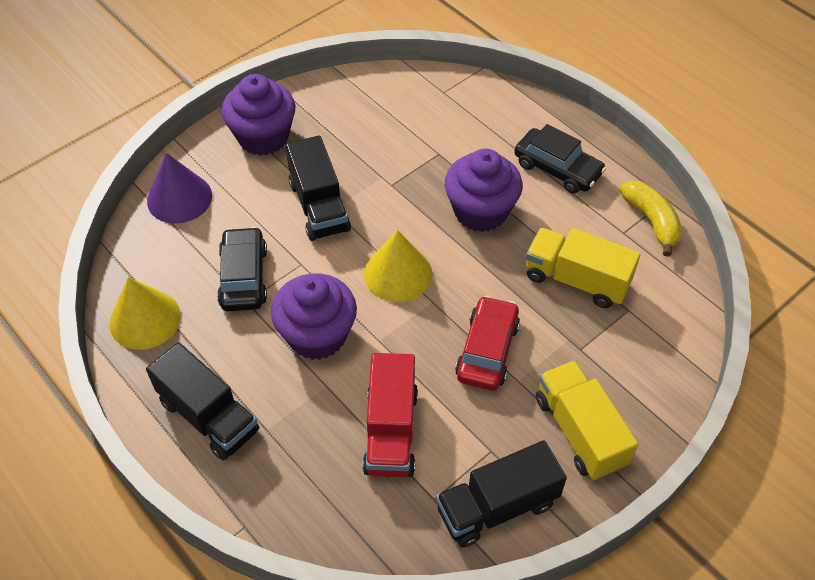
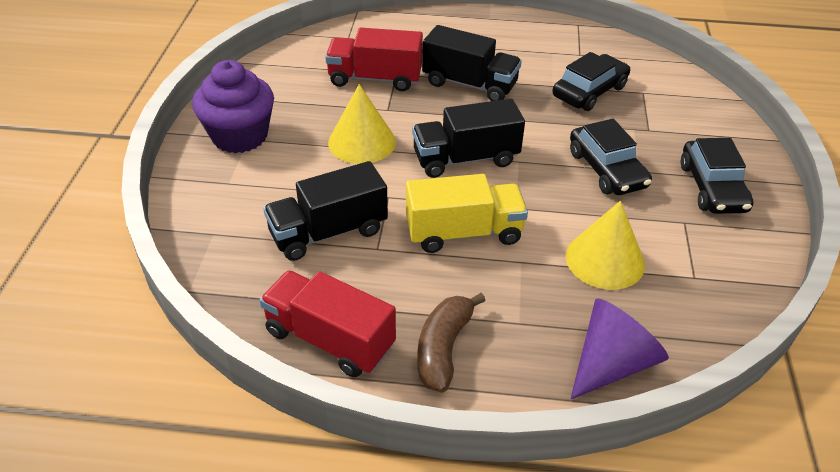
black car: [217,227,267,311] [514,124,606,194] = 2 -> [553,52,630,111] [570,119,652,195] [681,138,753,214] = 3
brown banana: none = 0 -> [417,293,486,393] = 1
purple cupcake: [222,74,296,156] [271,273,357,360] [445,149,523,232] = 3 -> [192,60,274,153] = 1
red car: [455,296,520,390] = 1 -> none = 0
red truck: [362,353,418,477] = 1 -> [260,270,396,377] [325,28,423,91] = 2
yellow banana: [619,181,682,257] = 1 -> none = 0
yellow truck: [526,228,641,308] [536,360,638,480] = 2 -> [406,174,528,253] = 1

